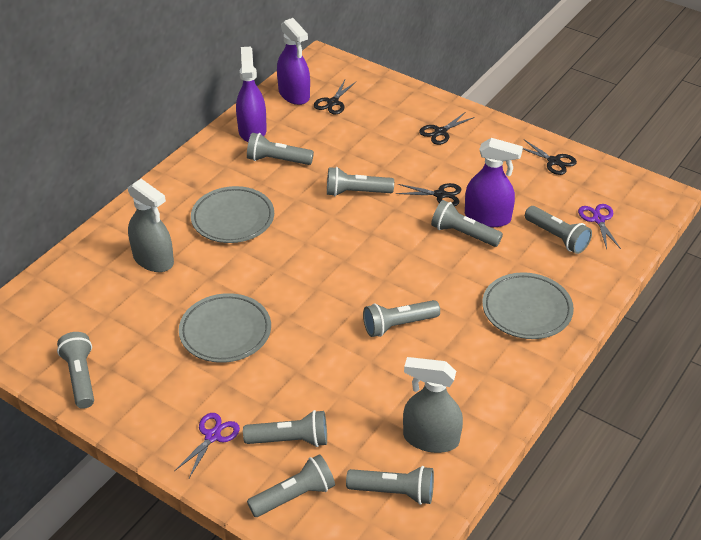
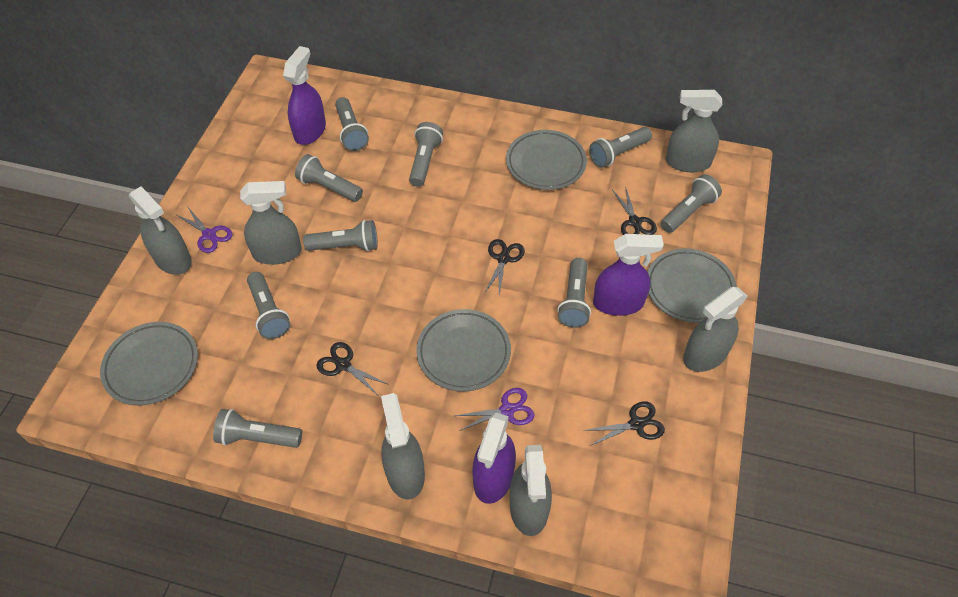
grey plate: [179,293,271,363] [191,186,274,243] [482,272,574,339] = 3 -> [100,322,198,406] [416,309,511,392] [506,130,587,190] [647,248,737,323] = 4
grey spray bottle: [128,179,174,272] [403,357,463,453] = 2 -> [129,186,192,275] [240,181,302,265] [381,393,425,500] [510,445,552,536] [666,90,722,172] [683,287,748,372] = 6

